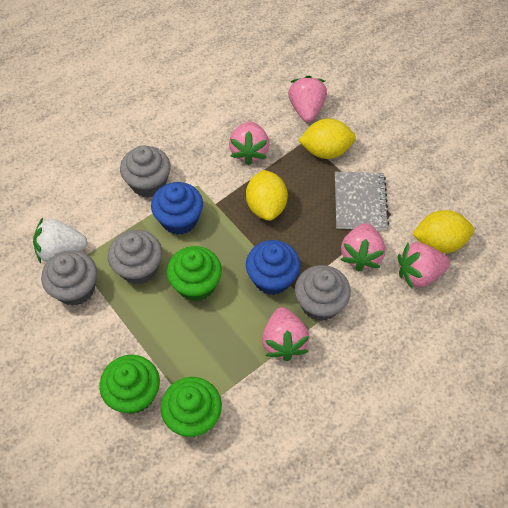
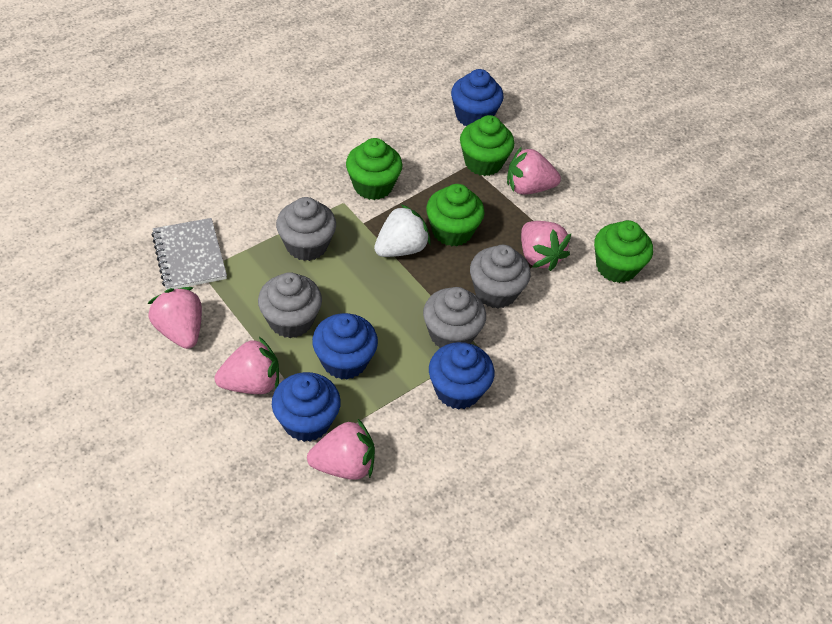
blue cupcake: [151,182,203,235] [246,240,300,295] = 2 -> [272,372,341,442] [312,313,378,380] [429,342,494,410] [451,69,504,126] = 4
green cupcake: [100,355,160,414] [160,377,222,437] [167,246,222,301] = 3 -> [346,138,403,200] [426,184,485,246] [460,115,514,176] [594,220,653,283] = 4
yellow lemon: [246,170,288,221] [298,118,356,159] [412,210,474,253] = 3 -> none = 0

